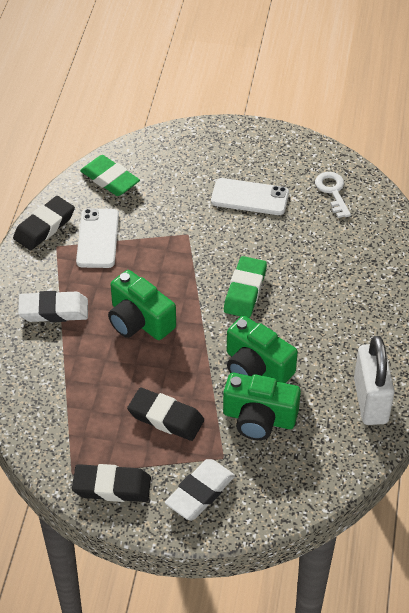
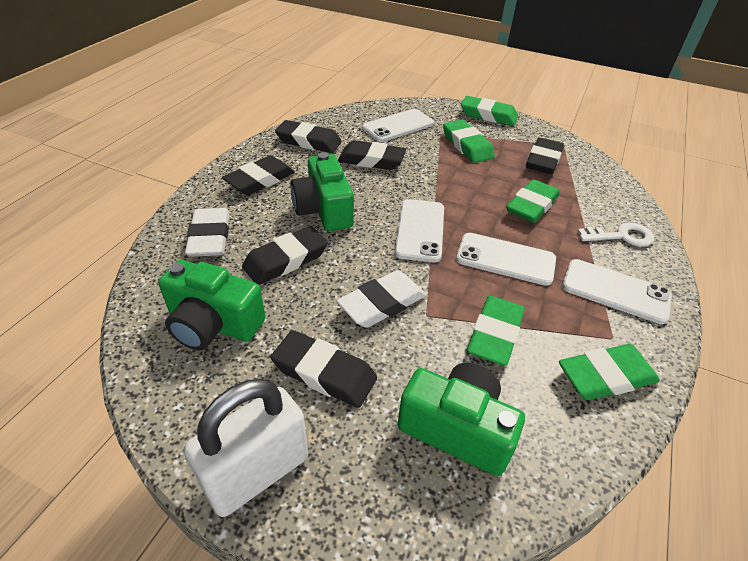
black eraser: [13,196,75,250] [72,464,151,502] [127,388,204,441] = 3 -> [222,155,295,195] [242,226,328,285] [271,330,377,408] [275,120,342,153] [338,140,406,170] [526,137,564,174] = 6
green eraser: [80,155,140,196] [224,256,267,318] = 2 -> [443,120,495,163] [461,96,518,126] [467,296,525,366] [506,179,559,223] [559,344,660,400] = 5
white phone: [76,208,119,268] [211,178,289,215] = 2 -> [362,109,434,142] [395,199,444,263] [456,233,556,286] [562,259,672,324] = 4

